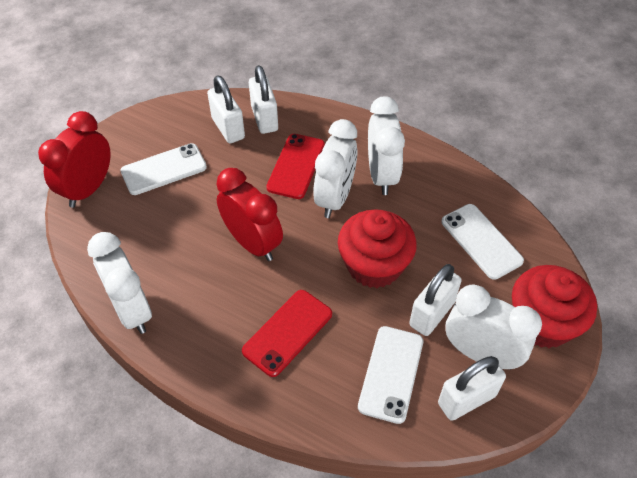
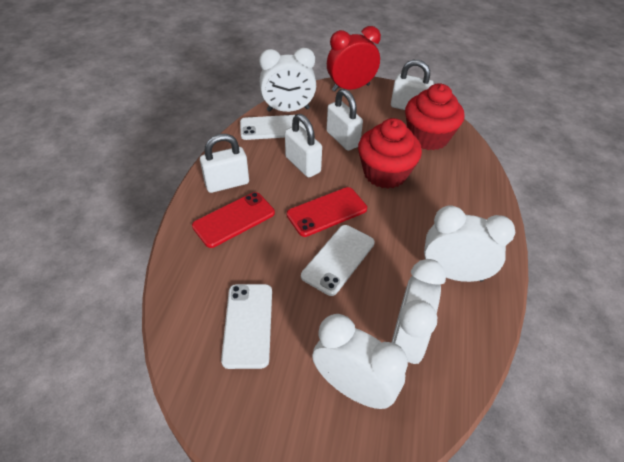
red clock: [38,111,111,208] [216,168,283,261] = 2 -> [327,26,381,92] = 1

